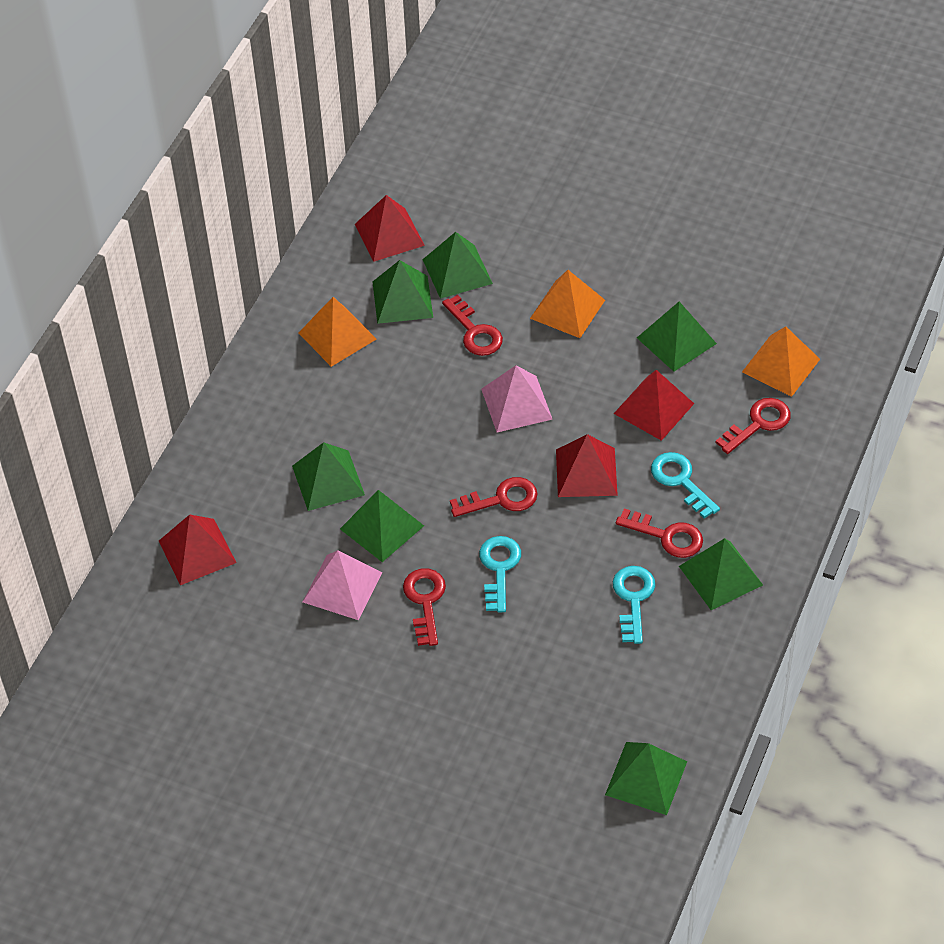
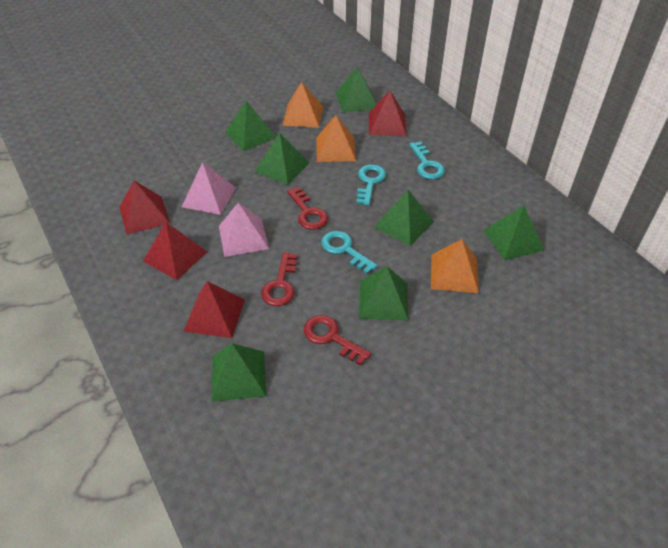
red key: [403,568,446,646] [442,295,503,356] [450,477,537,517] [616,508,703,558] [715,398,791,454] = 5 -> [261,252,297,306] [287,187,328,230] [304,315,371,366] = 3

